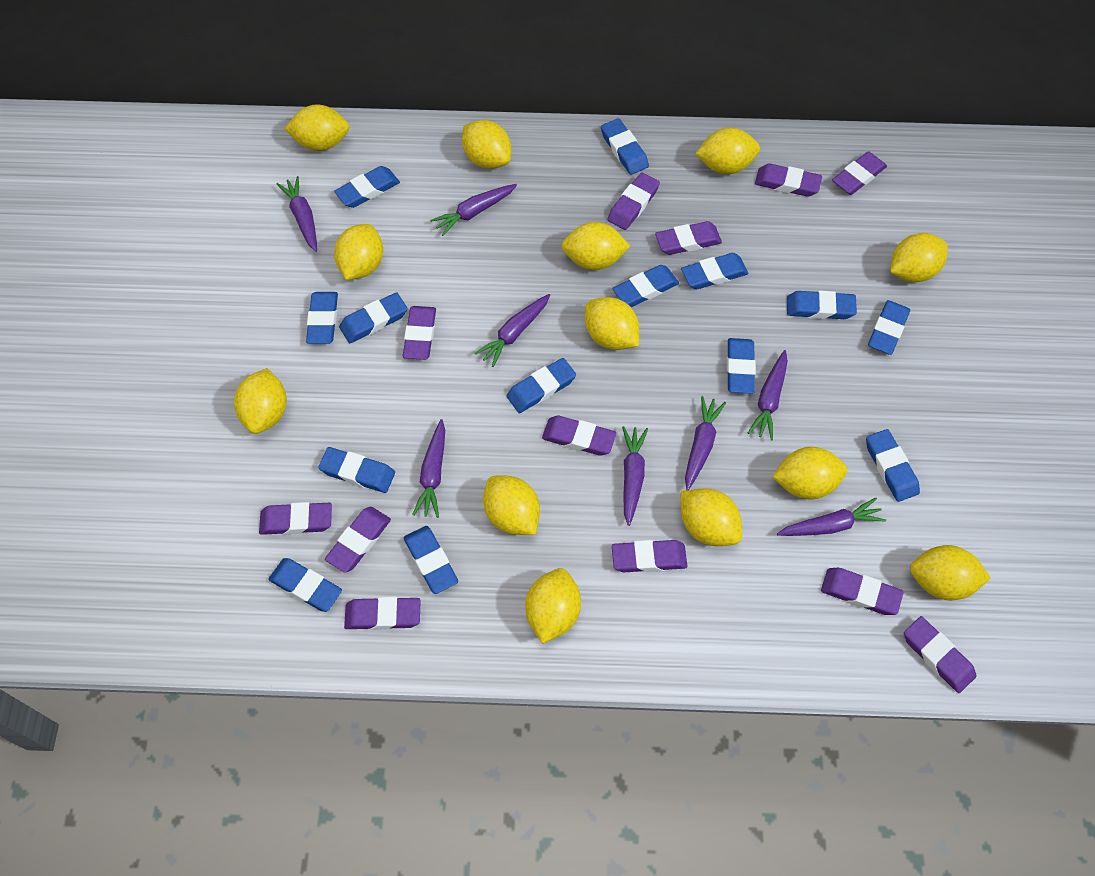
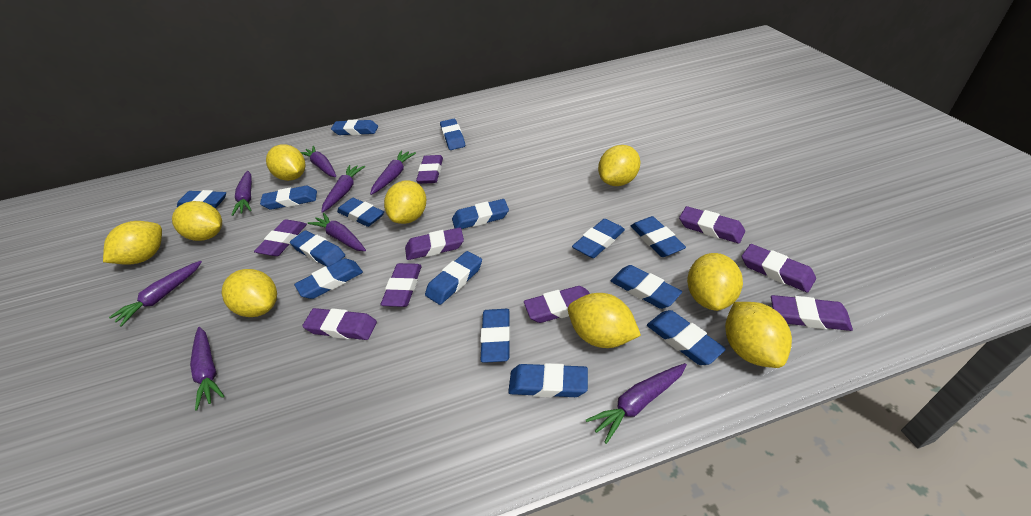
blue eraser: [268,558,342,612] [306,292,338,344] [318,447,395,493] [334,166,400,208] [339,292,407,343] [404,526,458,594] [507,358,576,413] [601,118,649,175] [613,265,679,307] [681,253,749,289] [727,338,756,394] [787,291,857,319] [866,429,920,502] [868,300,910,355] = 14 -> [177,190,226,208] [260,186,317,210] [290,231,345,267] [294,258,363,299] [331,119,378,135] [337,198,384,227] [425,251,482,305] [440,119,465,150] [452,199,509,229] [480,309,510,363] [508,363,588,398] [572,219,625,258] [610,265,682,309] [631,216,686,257] [647,310,726,365] = 15
purple eraser: [259,502,332,535] [325,507,391,573] [344,597,421,630] [403,306,436,360] [542,416,616,456] [607,173,660,230] [612,540,687,572] [655,221,722,255] [755,163,822,197] [821,568,904,615] [832,151,887,195] [904,616,976,693] = 12 -> [254,220,307,256] [302,308,377,340] [381,263,422,307] [405,227,464,260] [416,155,443,184] [524,286,590,323] [679,206,745,243] [742,244,816,293] [771,295,853,331] = 9
yellow lemon: [234,368,287,434] [284,104,349,151] [334,224,383,280] [462,120,511,169] [483,475,540,535] [525,568,581,644] [562,222,630,270] [585,297,639,350] [681,488,742,546] [695,127,760,174] [772,447,847,499] [890,233,948,282] [910,545,991,600] = 13 -> [103,221,162,265] [172,201,222,241] [222,269,277,317] [266,144,305,181] [384,180,426,224] [568,293,641,348] [598,145,640,186] [687,253,743,311] [725,302,792,368] = 9

